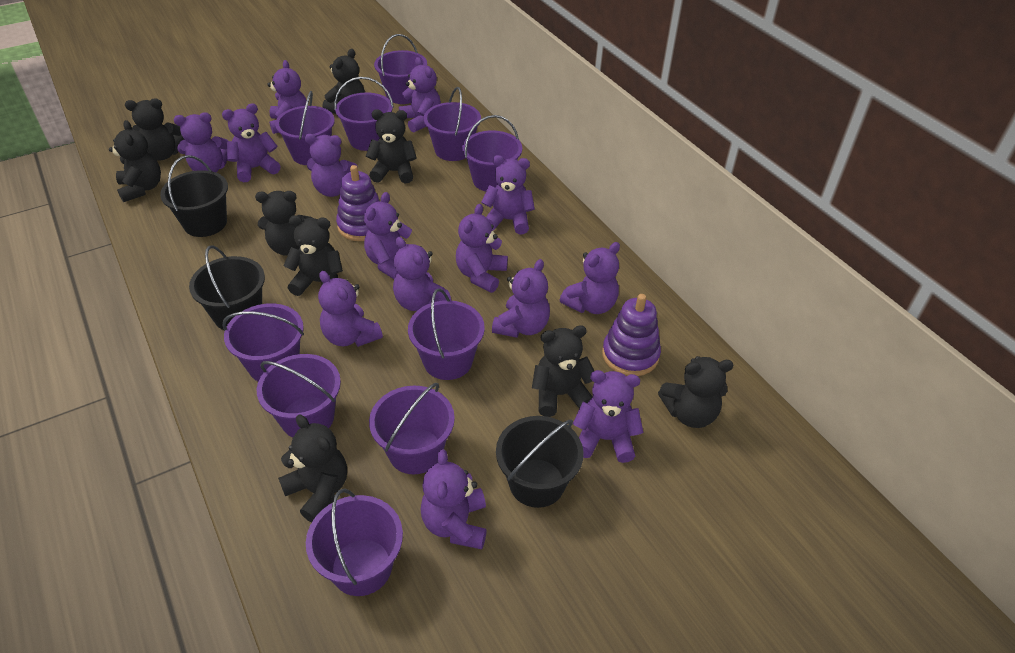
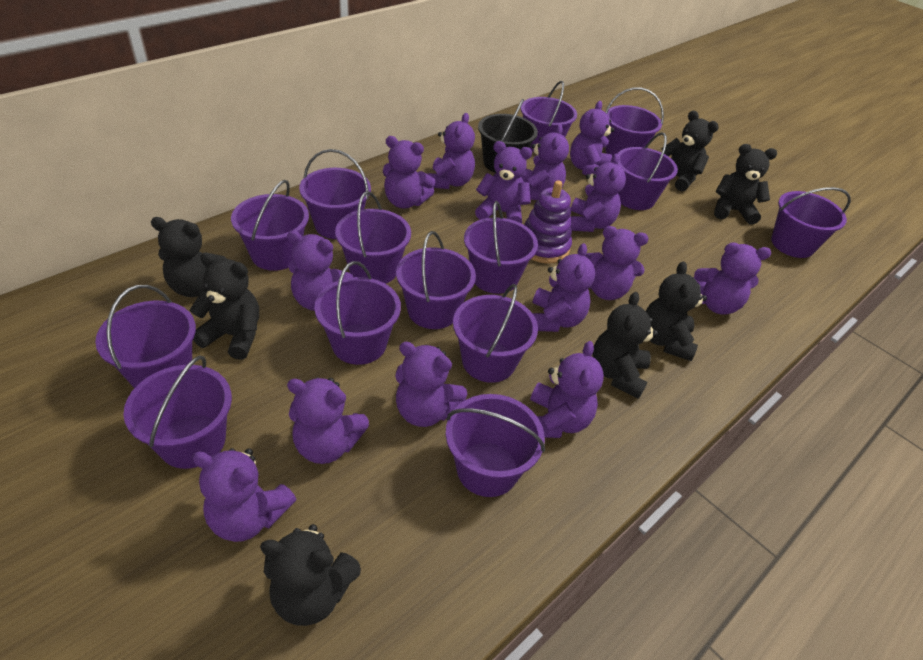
black bucket: [160,155,228,237] [189,245,265,330] [496,416,584,508] = 3 -> [478,99,538,173] = 1
black teddy bear: [109,120,161,202] [125,99,185,160] [255,191,313,256] [278,414,347,523] [284,215,343,296] [322,49,365,114] [366,109,417,183] [532,325,594,417] [658,356,733,428] = 9 -> [151,217,227,297] [190,253,259,360] [260,524,361,626] [593,292,658,399] [646,261,707,361] [662,110,719,191] [714,144,777,225] = 7
purple bucket: [222,303,304,381] [257,354,341,437] [275,91,335,165] [306,488,403,596] [334,77,394,151] [369,383,455,474] [374,34,427,104] [408,288,485,380] [424,87,481,161] [462,115,522,191] = 10 -> [95,285,196,388] [123,355,232,469] [231,180,309,271] [299,149,371,239] [314,261,401,365] [335,191,411,284] [396,231,476,329] [446,394,545,497] [453,284,538,383] [464,201,538,294] [520,81,577,152] [605,87,664,157] [617,132,678,210] [771,187,851,258] = 14
purple stacking toy: [336,165,379,241] [602,294,661,376] = 2 -> [524,180,572,264] = 1

